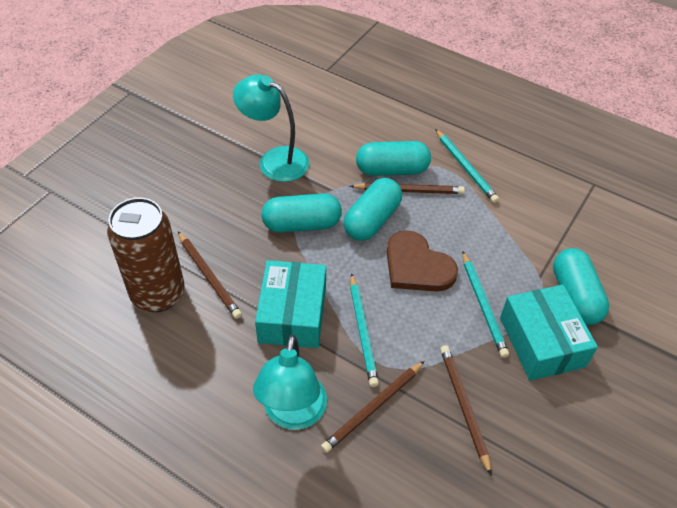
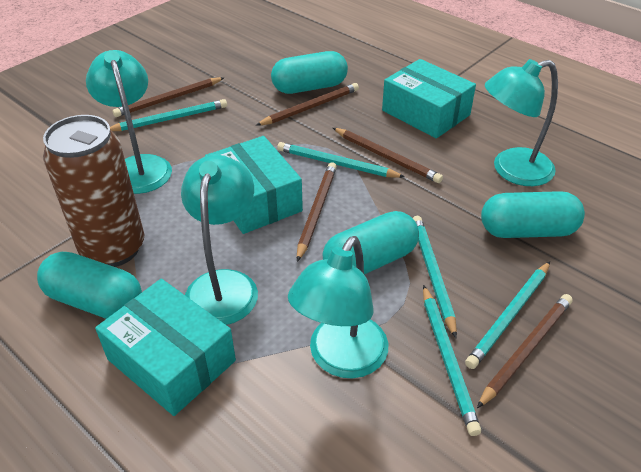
brown heart: [387,230,458,292] = 1 -> none = 0
brown pencil: [178,232,242,319] [321,361,425,453] [350,183,465,194] [440,345,492,476] = 4 -> [113,77,225,117] [256,83,359,126] [297,162,337,262] [333,128,443,183] [477,294,573,408] = 5
turquoise box: [255,260,326,348] [500,285,598,381] = 2 -> [95,279,236,416] [205,136,303,234] [382,59,476,138] = 3
turquoise lamp: [233,74,310,182] [253,334,327,430] = 2 -> [86,50,172,194] [181,155,258,325] [288,236,388,378] [485,59,558,186] = 4
turquoise pencil: [350,273,379,387] [435,129,499,203] [462,251,509,358] = 3 -> [110,99,227,131] [277,142,405,178] [413,216,457,338] [423,285,481,436] [465,261,550,369] = 5

